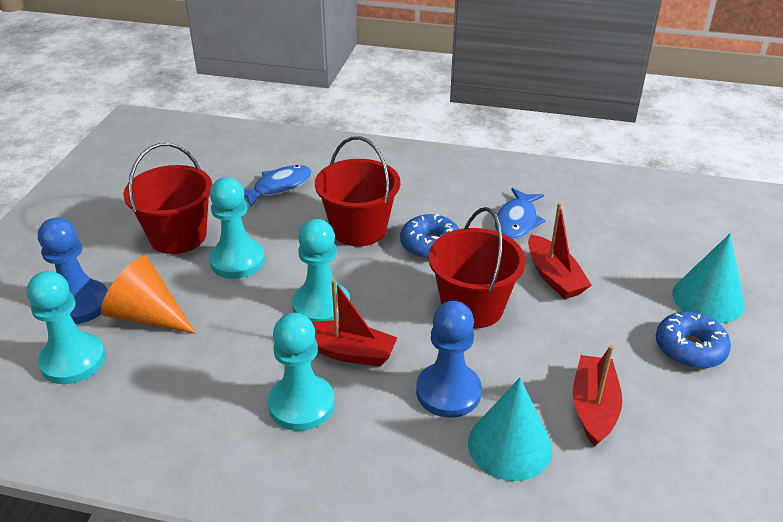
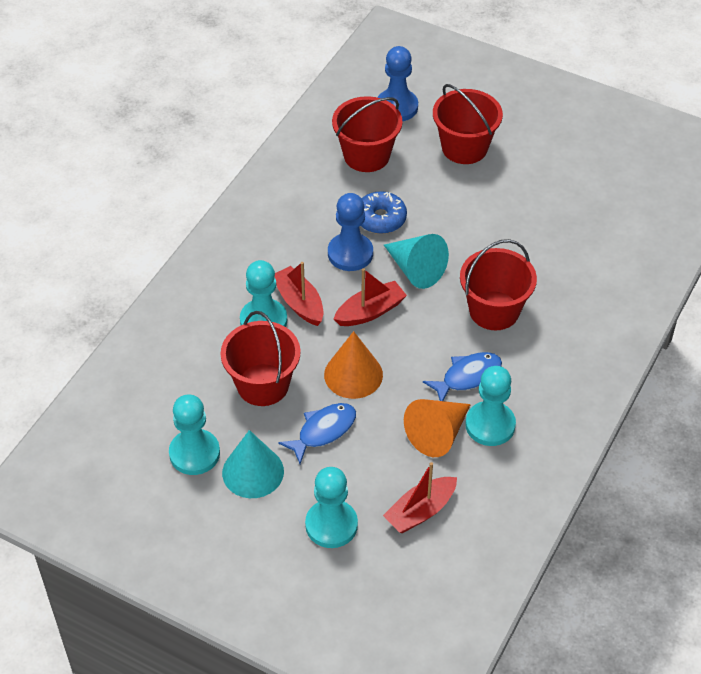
blue donut: [400,213,459,260] [656,312,731,369] = 2 -> [361,191,407,234] = 1
orange cone: [101,256,196,334] = 1 -> [324,331,383,399] [404,399,471,457] = 2
red bucket: [123,143,212,254] [315,136,400,246] [428,207,526,329] = 3 -> [221,311,301,406] [332,96,403,172] [433,84,503,164] [460,239,537,330] = 4

